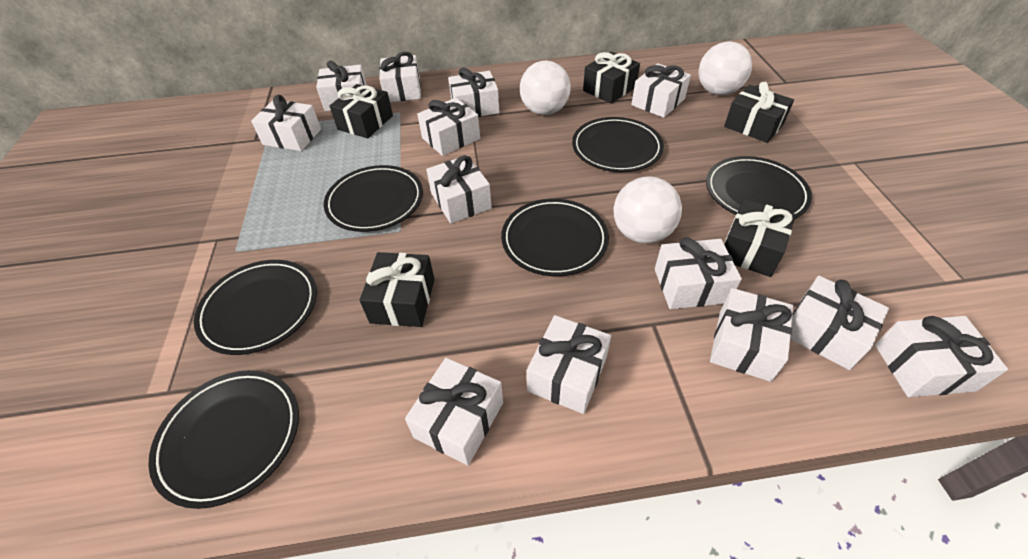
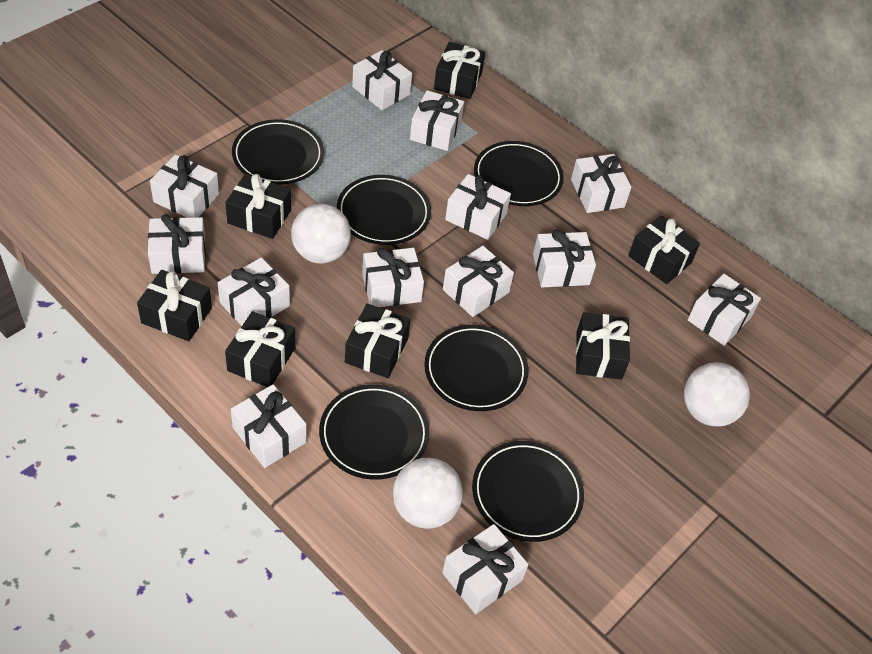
black gift: [329,84,393,138] [360,252,435,327] [583,52,640,104] [724,82,794,143] [724,199,796,277] = 5 -> [137,270,212,341] [225,174,291,239] [225,311,295,387] [345,304,411,378] [434,42,485,99] [576,312,630,380] [628,215,700,284] = 7

